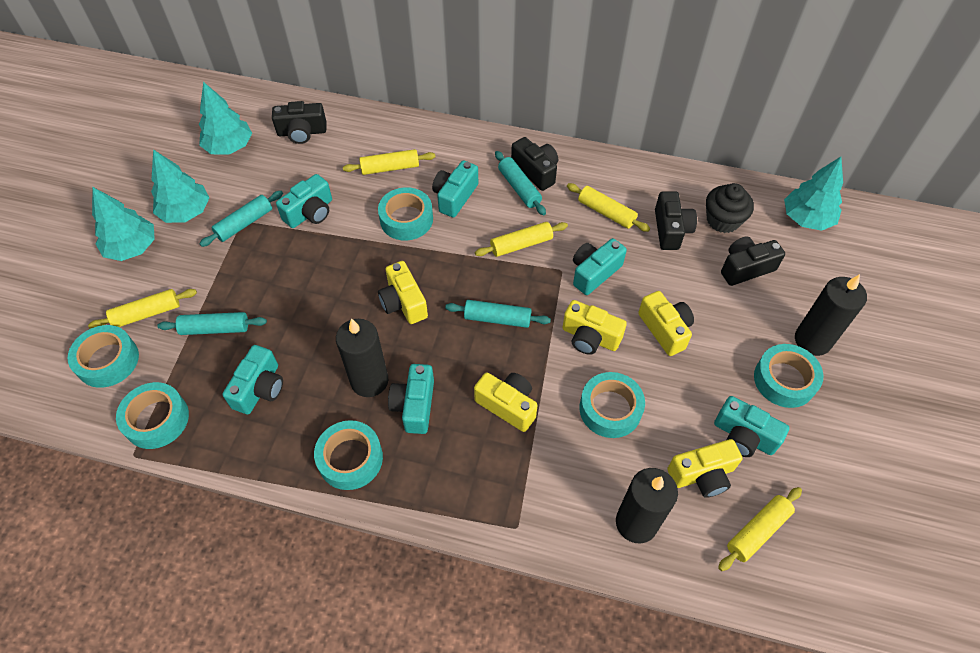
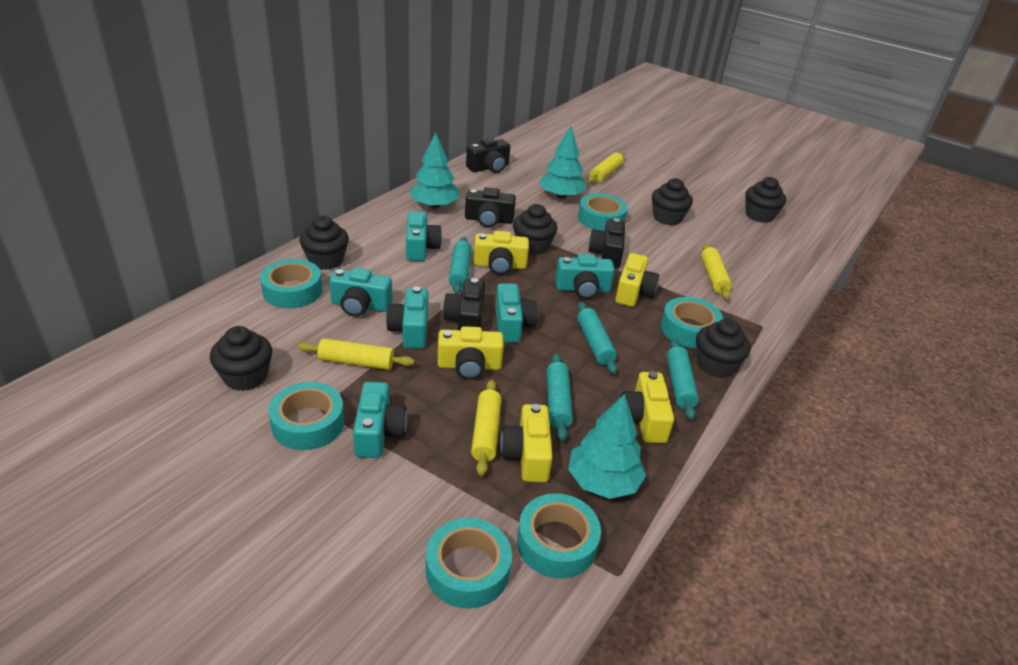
black candle: [336,318,388,397] [616,468,678,544] [795,274,867,356] = 3 -> none = 0
black cupcake: [706,183,754,233] = 1 -> [210,326,272,391] [299,216,349,270] [513,204,557,255] [652,178,693,225] [696,319,751,378] [745,177,786,223] = 6
turquoise tree: [92,187,155,261] [151,149,210,223] [199,82,252,155] [784,157,843,231] = 4 -> [409,132,459,209] [539,126,586,199] [568,394,646,499] = 3
yellow rolling pin: [88,289,197,329] [343,149,435,175] [475,222,568,257] [567,183,650,232] [718,487,802,571] = 5 -> [298,338,414,370] [471,380,501,476] [588,152,625,183] [701,243,732,300] = 4

